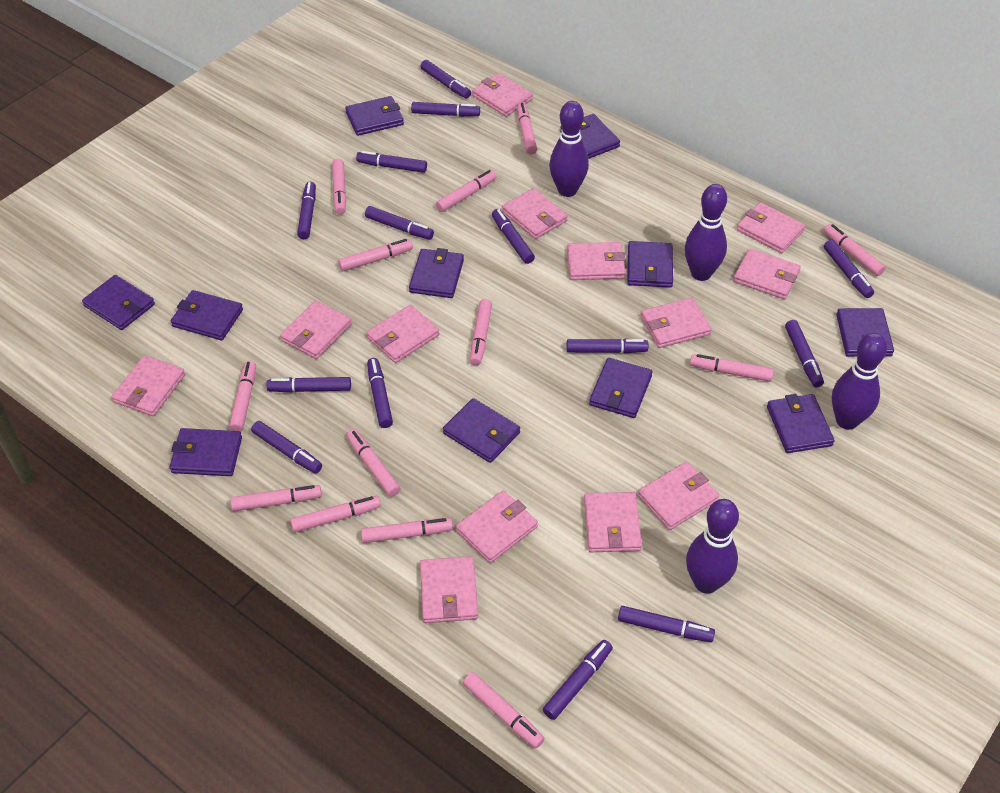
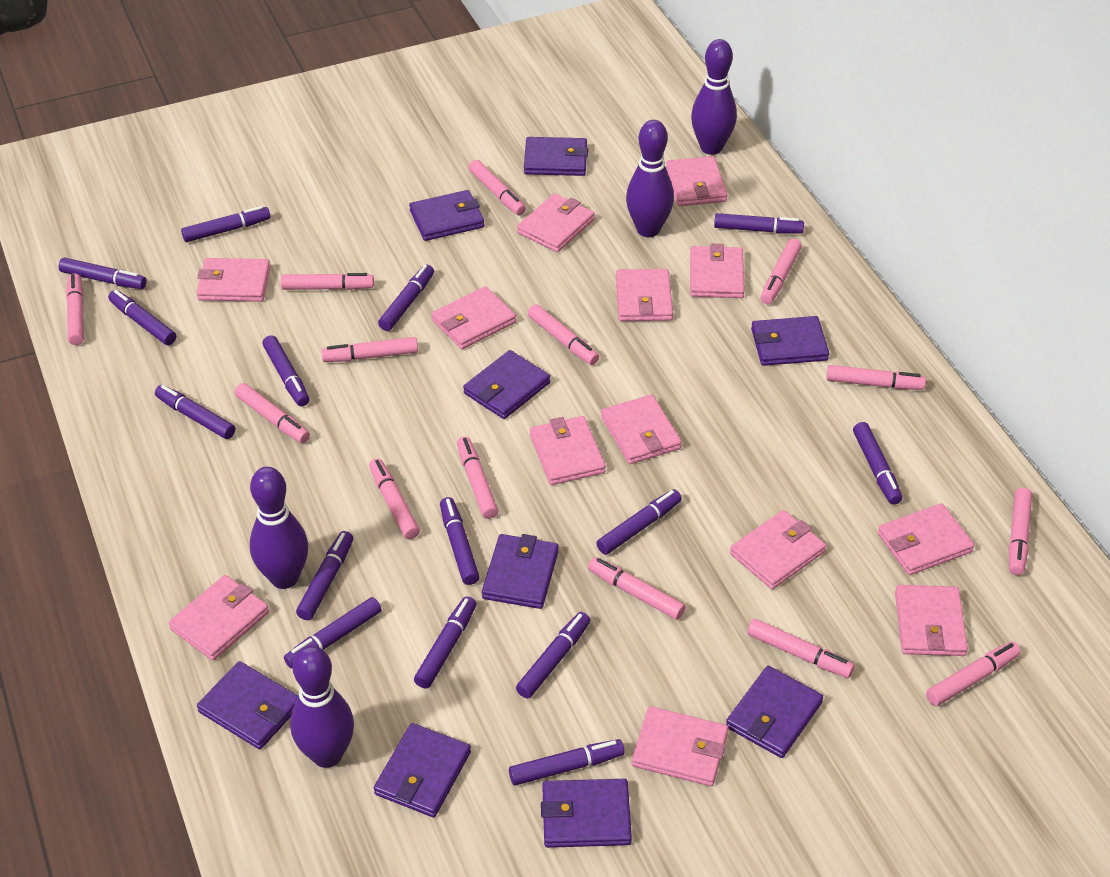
pink marker: [229,361,256,432] [231,485,322,512] [290,496,381,533] [332,159,347,215] [338,239,413,271] [347,429,401,497] [361,518,453,543] [436,170,496,212] [463,672,545,748] [470,299,492,365] [517,103,537,155] [690,354,774,382] [824,224,885,276] = 13 -> [66,273,84,345] [235,383,310,443] [281,273,374,290] [321,337,418,362] [369,458,420,539] [457,437,498,519] [469,160,526,216] [528,304,599,365] [588,557,685,620] [747,618,854,678] [760,239,802,304] [827,365,926,390] [926,642,1021,706] [1009,488,1032,575] = 14
purple marker: [251,421,322,473] [266,377,351,393] [297,182,316,239] [356,151,427,173] [365,206,434,240] [367,358,393,428] [411,102,480,117] [420,60,471,99] [492,209,535,264] [543,640,613,720] [567,339,648,353] [618,606,715,642] [785,320,824,387] [824,240,874,298] = 14 -> [59,258,147,289] [108,290,176,345] [155,385,235,439] [181,206,270,242] [263,335,309,407] [284,597,382,669] [296,531,353,620] [378,264,434,331] [414,596,477,689] [440,497,480,585] [509,739,625,785] [516,612,590,699] [596,489,682,555] [714,213,804,234] [853,422,902,505] = 15
purple wallet: [82,275,155,330] [170,428,242,476] [171,290,243,340] [345,96,404,136] [409,248,464,298] [443,398,520,463] [560,114,620,159] [589,358,653,418] [627,241,673,288] [767,394,835,453] [836,308,894,357] = 11 -> [197,661,298,749] [374,723,471,817] [409,190,484,241] [463,350,550,419] [482,534,559,609] [524,137,588,176] [541,779,632,848] [726,666,823,758] [751,316,829,366] = 9

